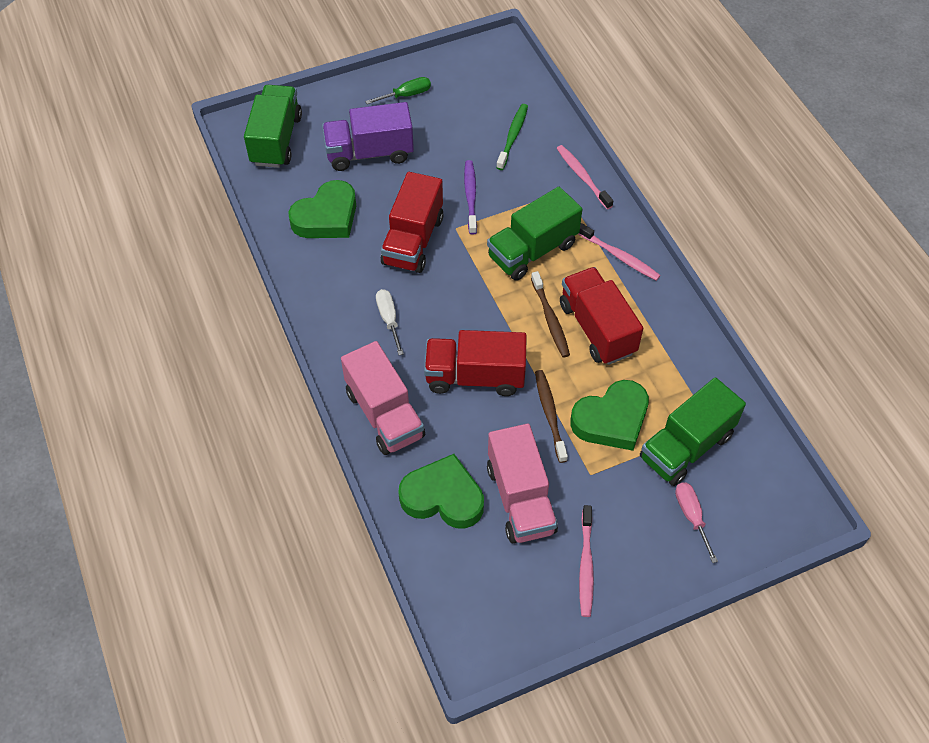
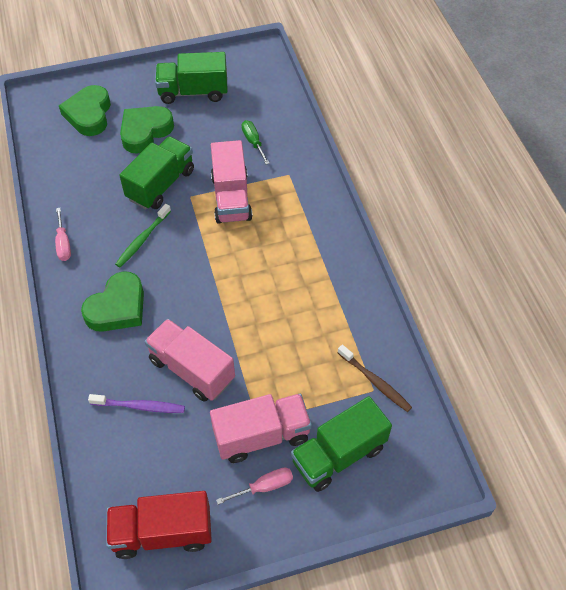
brown toothbrush: [531,271,570,357] [535,370,568,463] = 2 -> [338,345,412,412] = 1
pink screwdriver: [675,482,718,563] = 1 -> [55,208,71,261] [216,467,293,505] = 2
pink toothbrush: [557,145,613,209] [578,223,661,281] [579,505,594,617] = 3 -> none = 0
pink truck: [341,341,425,455] [487,424,558,543] = 2 -> [144,319,235,402] [210,394,312,463] [211,140,252,224] = 3
purple truck: [322,102,414,171] = 1 -> none = 0
red truck: [381,172,444,273] [424,330,527,396] [560,267,643,365] = 3 -> [106,491,212,559] = 1
white screwdriver: [376,289,404,355] = 1 -> none = 0

